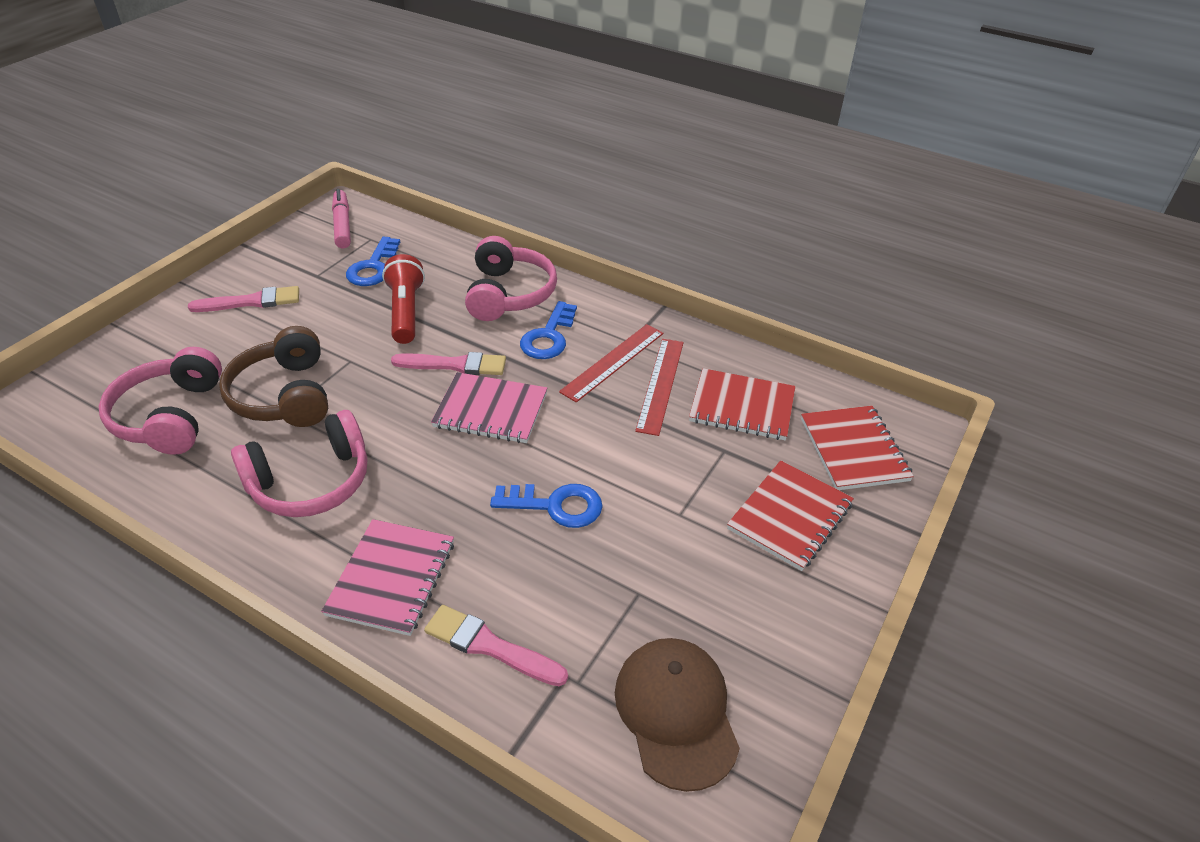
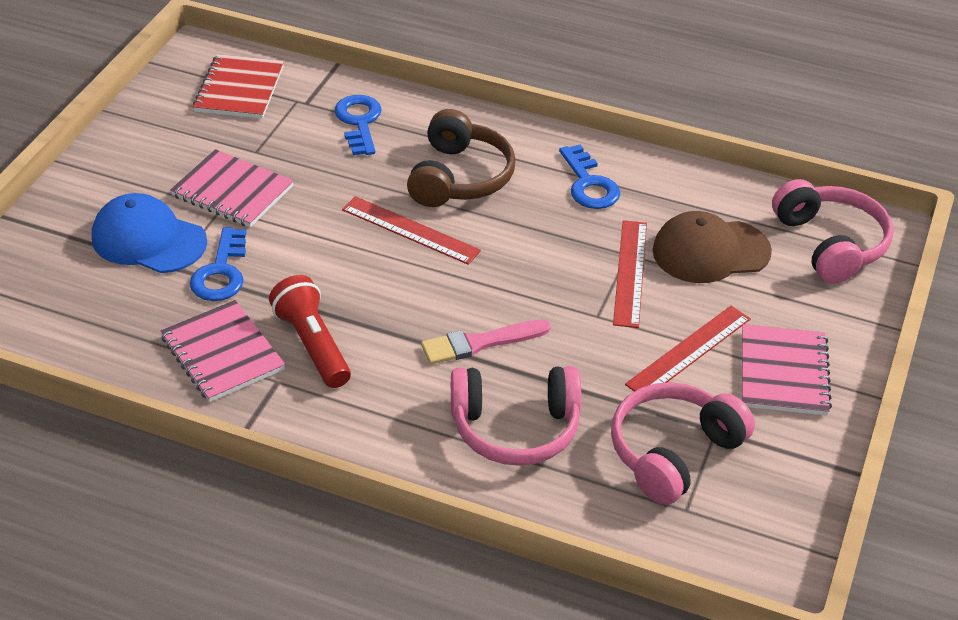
blue cap: none = 0 -> [92,193,207,273] = 1
pink brush: [188,286,299,312] [391,352,506,375] [424,605,568,686] = 3 -> [421,320,551,364] = 1
pink marker: [332,189,351,248] = 1 -> none = 0
pink notebook: [321,519,454,636] [431,372,547,443] = 2 -> [160,300,285,402] [170,149,294,227] [742,324,832,416] = 3
red notebook: [689,368,796,440] [727,460,854,571] [801,406,914,490] = 3 -> [193,54,284,119] = 1
red ruler: [559,324,664,402] [635,339,684,436] = 2 -> [342,196,481,265] [613,220,647,328] [625,306,751,392] = 3

